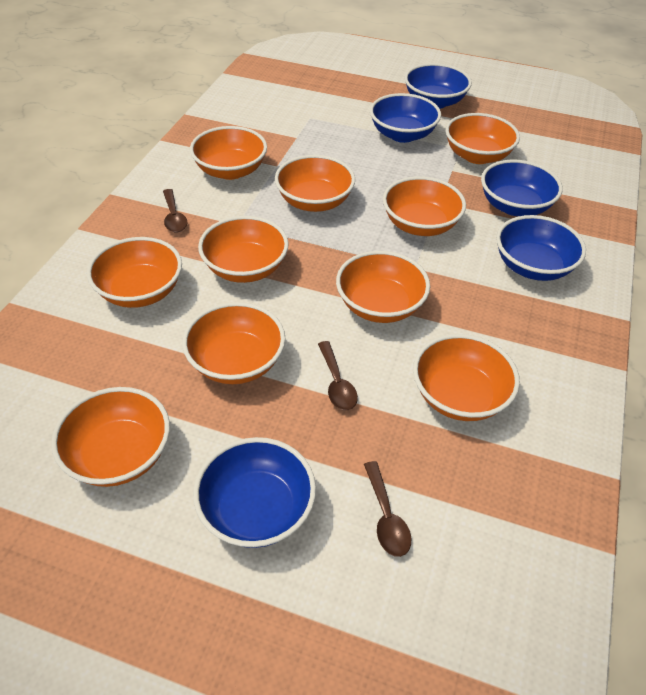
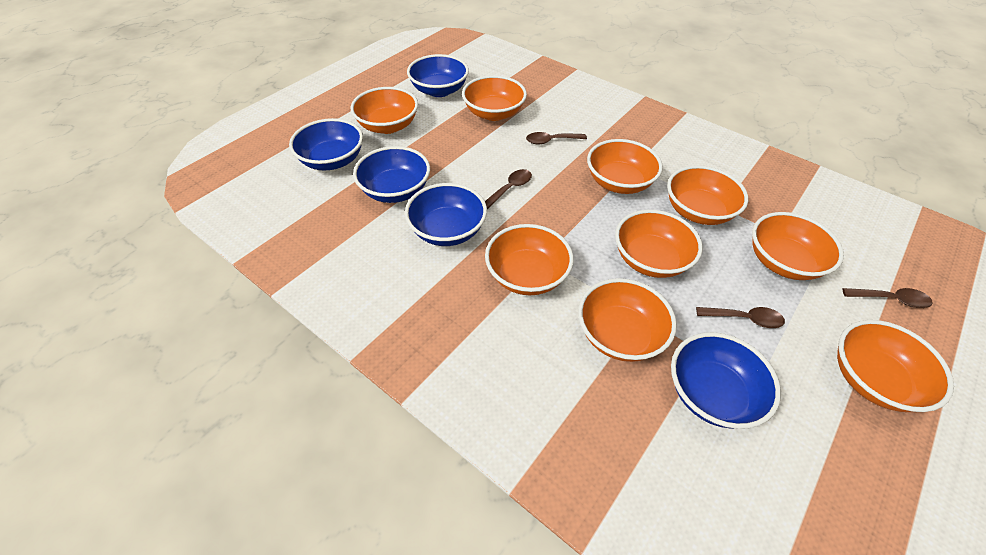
brown spoon: [163,189,187,232] [318,341,358,410] [364,461,412,557] = 3 -> [485,169,532,209] [526,132,587,144] [696,307,785,328] [842,288,933,308] = 4
orange bowl: [51,387,170,487] [87,237,182,308] [182,302,285,384] [190,126,267,180] [198,216,289,283] [275,155,355,212] [336,251,430,323] [383,176,466,236] [413,334,520,421] [445,113,520,164] = 10 -> [350,87,418,134] [462,75,527,121] [485,224,574,295] [578,278,677,362] [587,139,663,194] [615,210,703,278] [667,165,748,225] [752,212,844,280] [837,320,954,412] = 9

